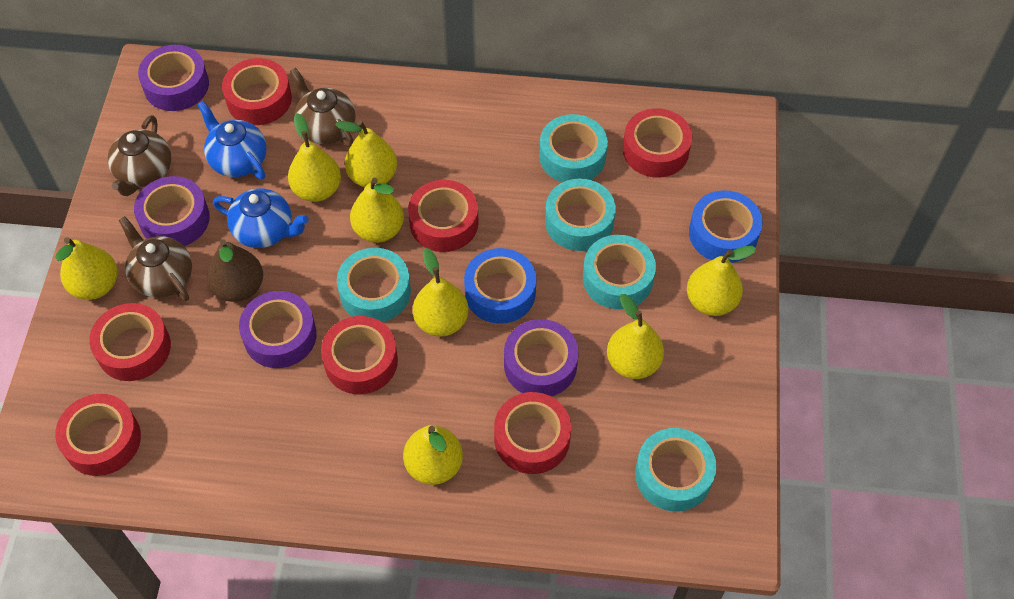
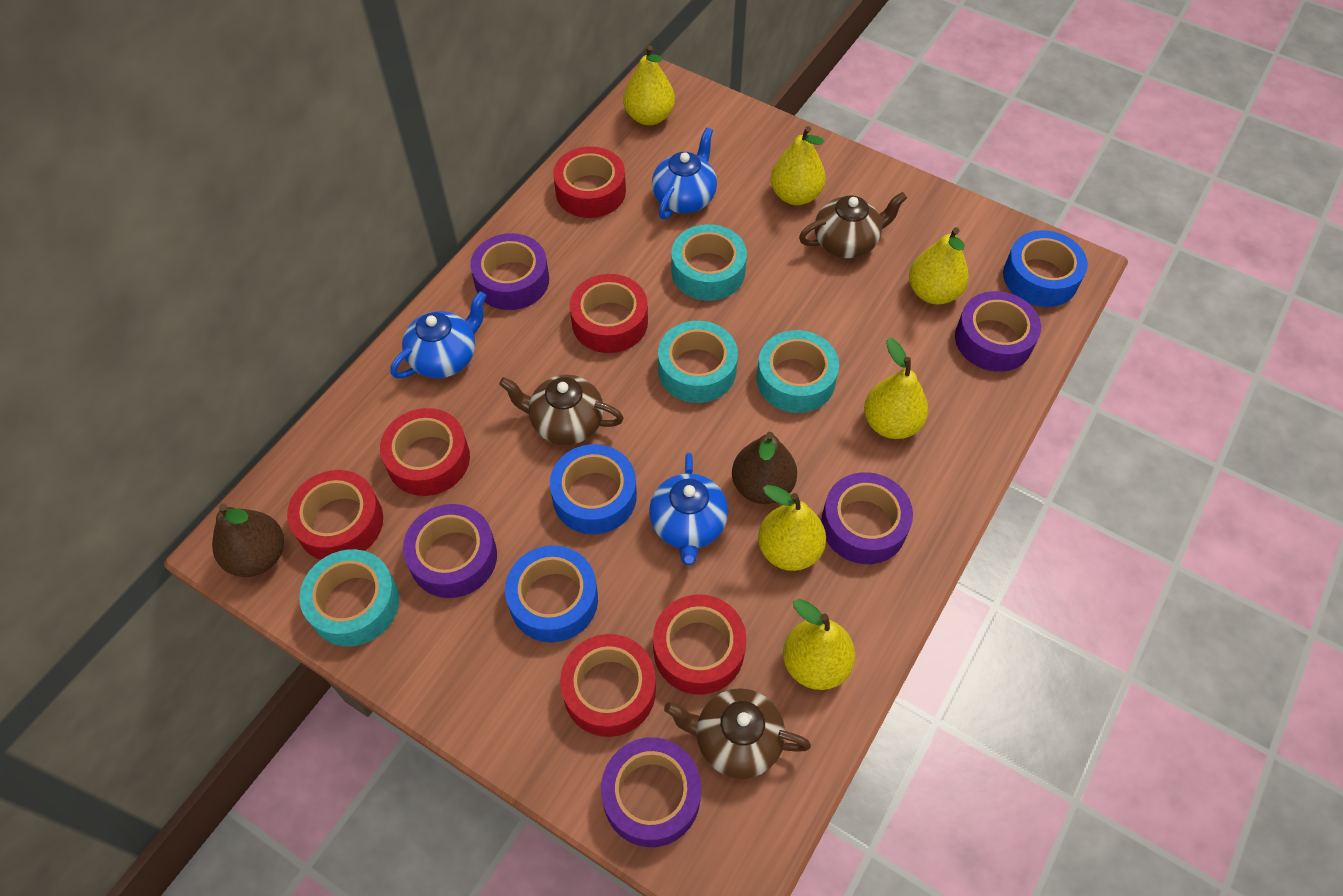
blue tape: [464,248,536,324] [689,190,763,263] = 2 -> [505,545,598,642] [550,444,637,534] [1003,230,1088,307] = 3
blue teapot: [197,101,267,179] [213,188,309,248] = 2 -> [390,291,486,378] [649,453,728,565] [652,127,717,219] = 3
brown pear: [207,239,263,302] = 1 -> [212,504,284,577] [732,432,797,504] = 2
purple tape: [134,176,210,246] [138,45,209,111] [239,291,317,368] [504,319,579,396] = 4 -> [403,504,497,598] [470,233,549,310] [601,737,701,847] [821,472,913,564] [955,291,1041,372] = 5
red tape: [55,394,141,476] [89,303,171,381] [222,58,292,125] [321,316,398,394] [408,180,479,252] [494,392,571,474] [623,108,692,178] = 7 -> [287,470,383,560] [380,408,470,496] [553,146,626,218] [560,634,656,737] [570,274,648,353] [653,594,746,695] = 6
turquoise tape: [337,248,411,322] [539,114,608,182] [545,179,616,251] [583,235,656,309] [635,428,716,512] = 5 -> [299,549,399,646] [658,321,738,403] [671,224,747,301] [756,330,839,413] = 4
yellow pear: [56,237,118,300] [288,113,341,202] [335,121,397,187] [350,178,404,243] [403,425,463,485] [413,248,469,337] [607,294,664,379] [687,246,756,316] = 8 -> [623,45,675,125] [758,485,826,571] [770,126,826,205] [783,599,856,690] [864,338,928,439] [909,227,969,304] = 6

